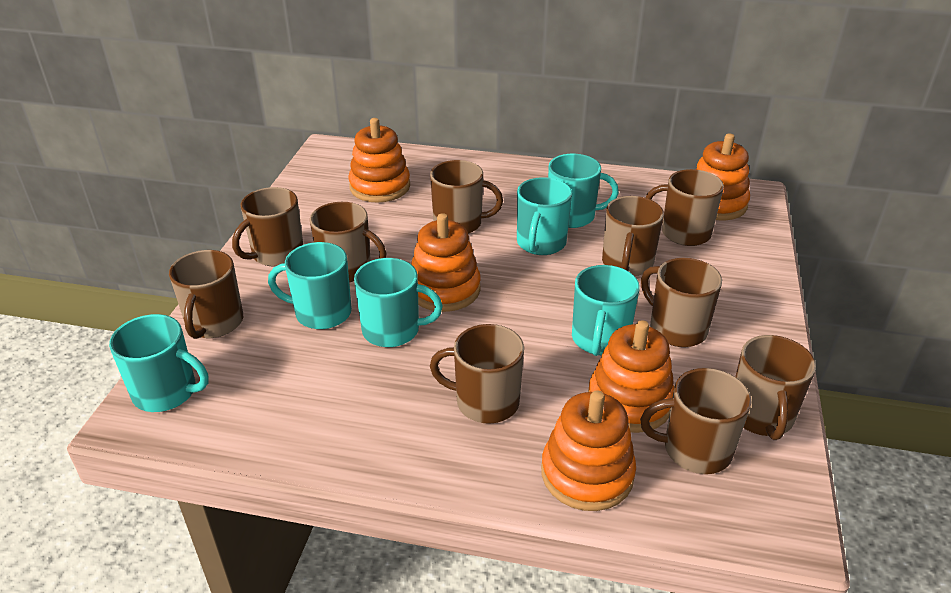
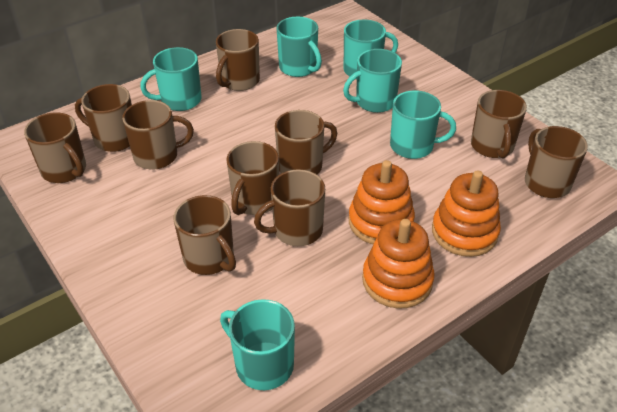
orange stacking toy: [348,118,410,202] [411,213,481,312] [541,390,636,511] [588,320,674,433] [695,133,750,220] = 5 -> [349,160,415,244] [362,219,434,309] [432,170,501,257] = 3

